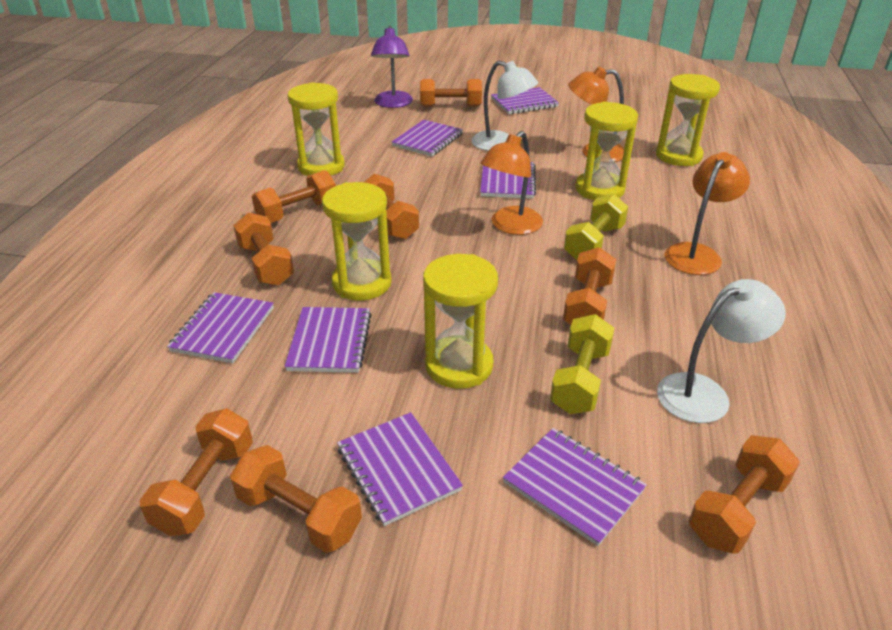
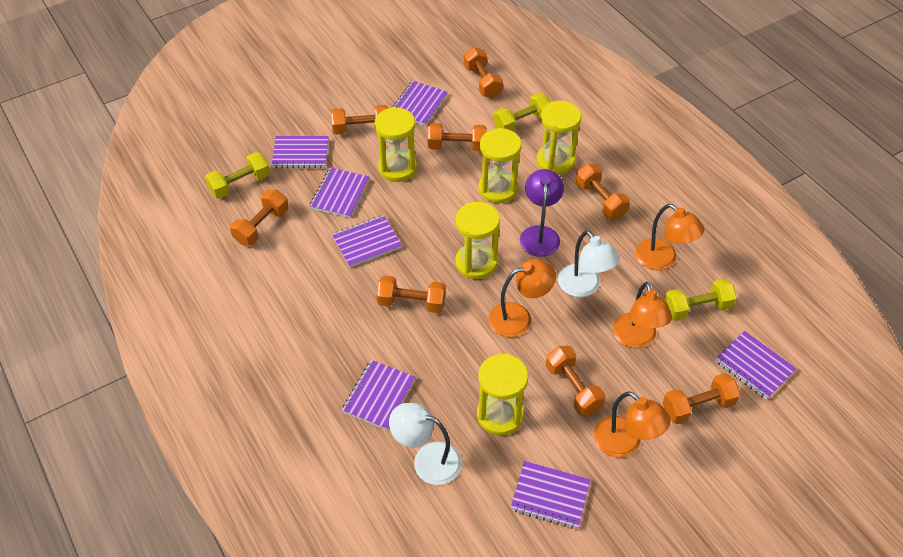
orange lamp: [480,131,543,235] [568,67,624,162] [665,152,750,275] = 3 -> [488,259,556,338] [594,391,671,458] [613,282,672,348] [635,204,705,270] = 4
yellow dumbbell: [550,314,615,414] [564,194,628,260] = 2 -> [205,152,270,199] [493,93,550,132] [664,279,737,321] = 3

